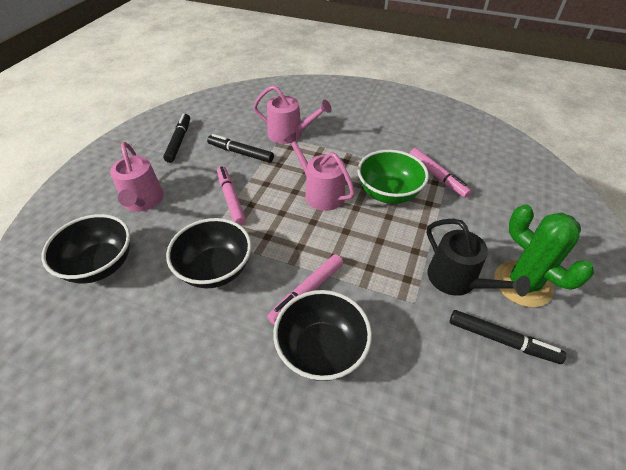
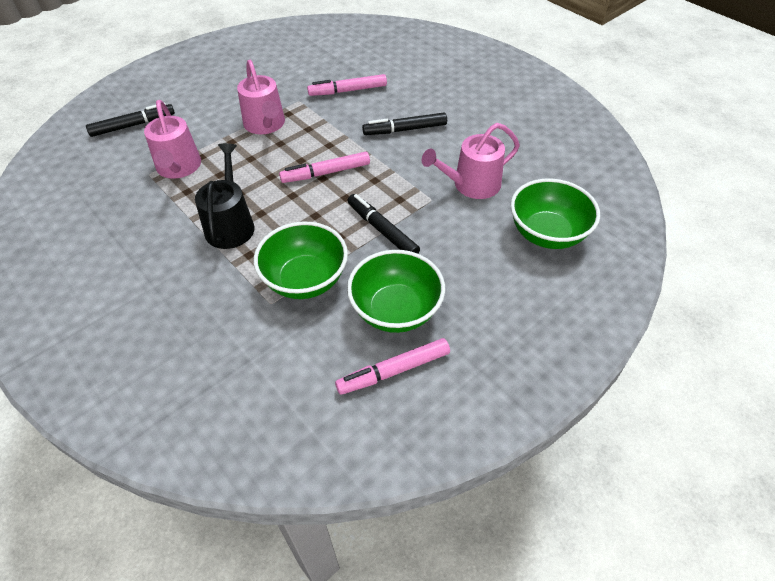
black bowl: [41,214,130,283] [166,218,252,288] [273,290,372,381] = 3 -> none = 0
green bowl: [357,150,429,204] = 1 -> [254,222,348,299] [347,250,445,333] [510,179,600,249] = 3
green cactus: [495,204,594,307] = 1 -> none = 0

